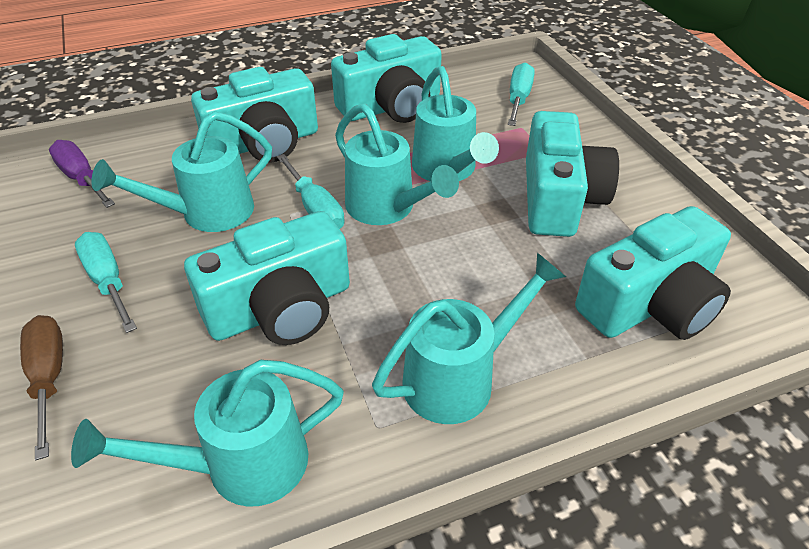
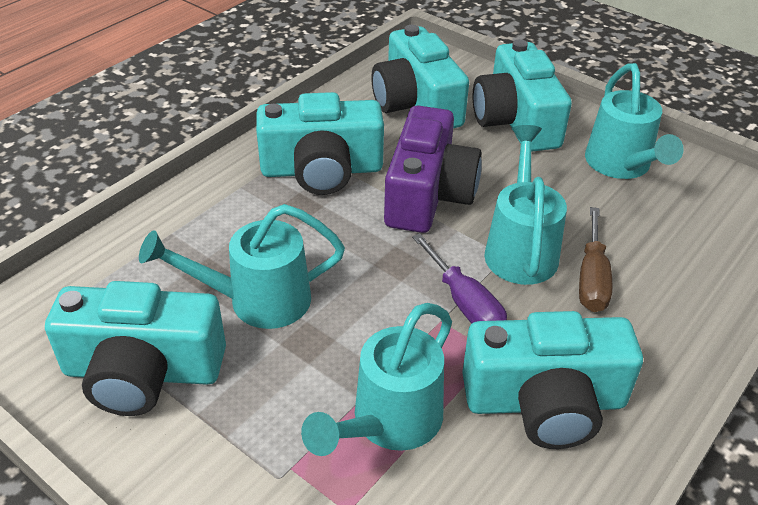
purple camera: none = 0 -> [384,105,482,233] = 1
turquoise screwdriver: [75,232,137,333] [277,154,344,229] [508,62,535,126] = 3 -> none = 0
turquoise watering can: [71,360,344,507] [91,111,272,232] [335,103,459,225] [372,252,566,424] [412,66,499,181] = 5 -> [139,204,345,329] [301,303,452,456] [484,125,567,285] [585,63,684,179] = 4

